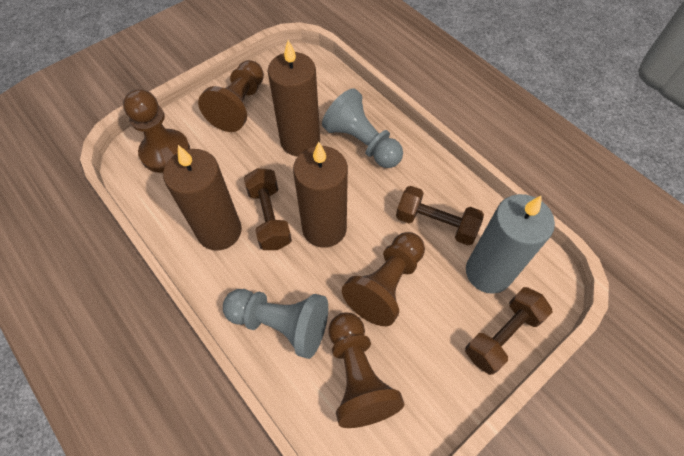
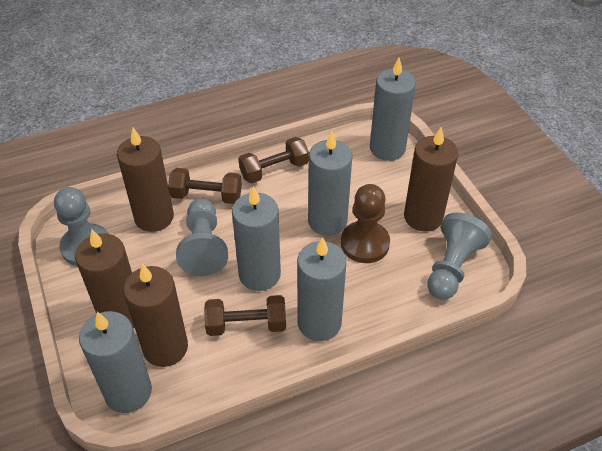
brown candle: [163,145,242,251] [268,40,320,156] [293,142,348,248] = 3 -> [75,229,135,328] [117,128,174,232] [123,264,188,367] [404,127,458,232] = 4
brown pawn: [123,89,190,173] [198,60,264,132] [329,313,404,428] [342,232,425,326] = 4 -> [341,184,390,263] = 1
grey candle: [466,194,555,294] = 1 -> [79,311,152,413] [232,186,281,291] [297,237,346,341] [308,131,352,236] [370,58,416,161] = 5
grey pawn: [223,289,328,359] [322,88,403,168] = 2 -> [54,187,108,266] [176,199,228,276] [427,213,492,300] = 3

